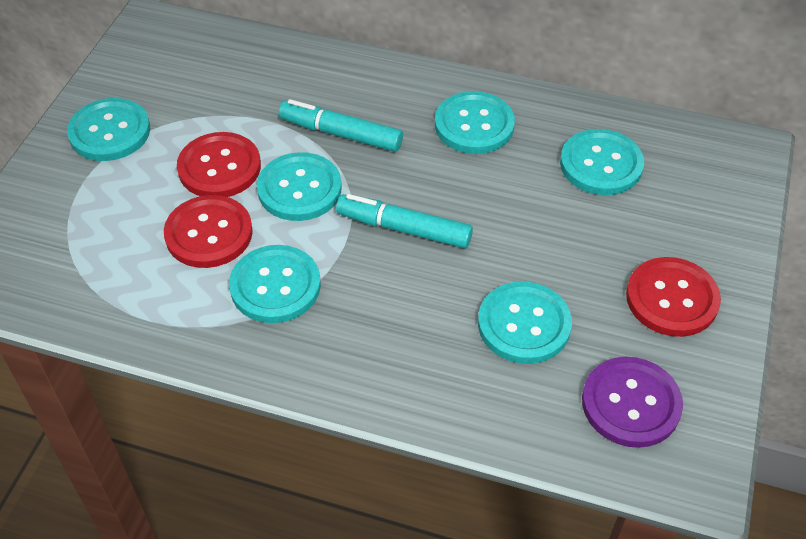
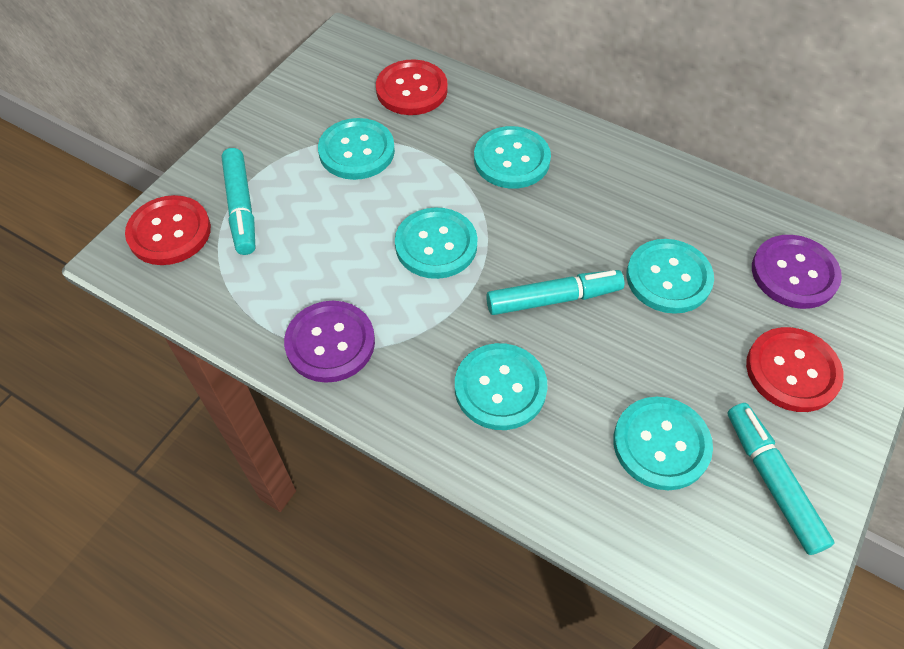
purple button: [582,357,683,448] = 1 -> [284,301,375,383] [752,235,842,309] = 2
turquoise marker: [279,99,403,152] [336,194,473,248] = 2 -> [221,148,255,255] [486,270,625,315] [728,403,834,555] = 3

